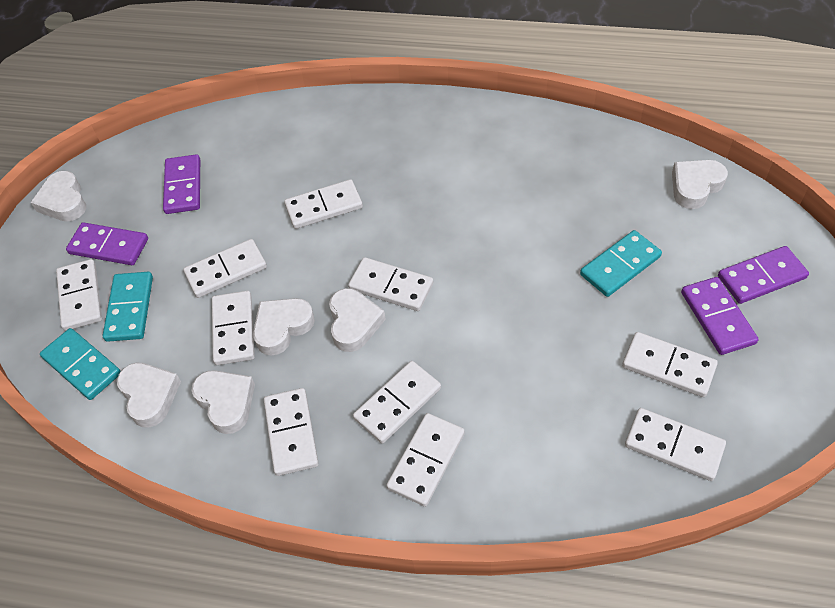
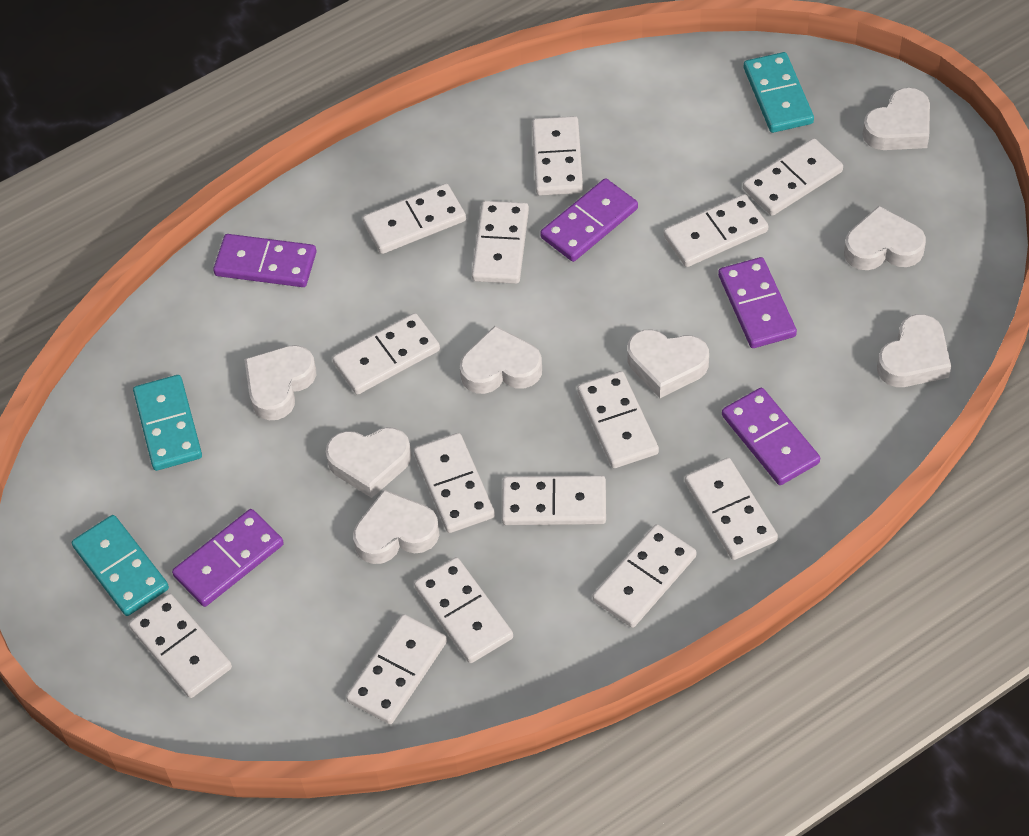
purple domino: [66,222,148,265] [163,154,200,214] [681,277,759,355] [718,246,809,304] = 4 -> [172,509,284,607] [213,234,317,287] [540,178,638,262] [718,257,797,348] [722,388,820,485] = 5
white domino: [56,259,102,331] [183,239,267,298] [212,291,255,365] [264,388,319,476] [284,179,363,229] [348,257,433,311] [353,361,441,444] [386,413,465,507] [622,332,718,397] [625,408,726,481] = 10 -> [129,594,232,698] [332,313,440,395] [346,614,447,724] [363,183,466,254] [414,433,495,533] [414,557,513,663] [472,201,529,284] [502,475,606,525] [532,116,583,196] [577,371,659,468] [593,524,696,628] [664,194,768,267] [685,458,778,560] [743,138,843,216] = 14
white heart: [30,171,86,221] [117,363,181,428] [191,370,255,434] [253,298,315,356] [329,288,386,352] [672,160,728,209] = 6 -> [244,345,316,420] [326,427,412,498] [353,490,439,564] [460,326,542,394] [627,330,709,398] [844,206,926,270] [862,88,930,150] [877,314,951,387] = 8

